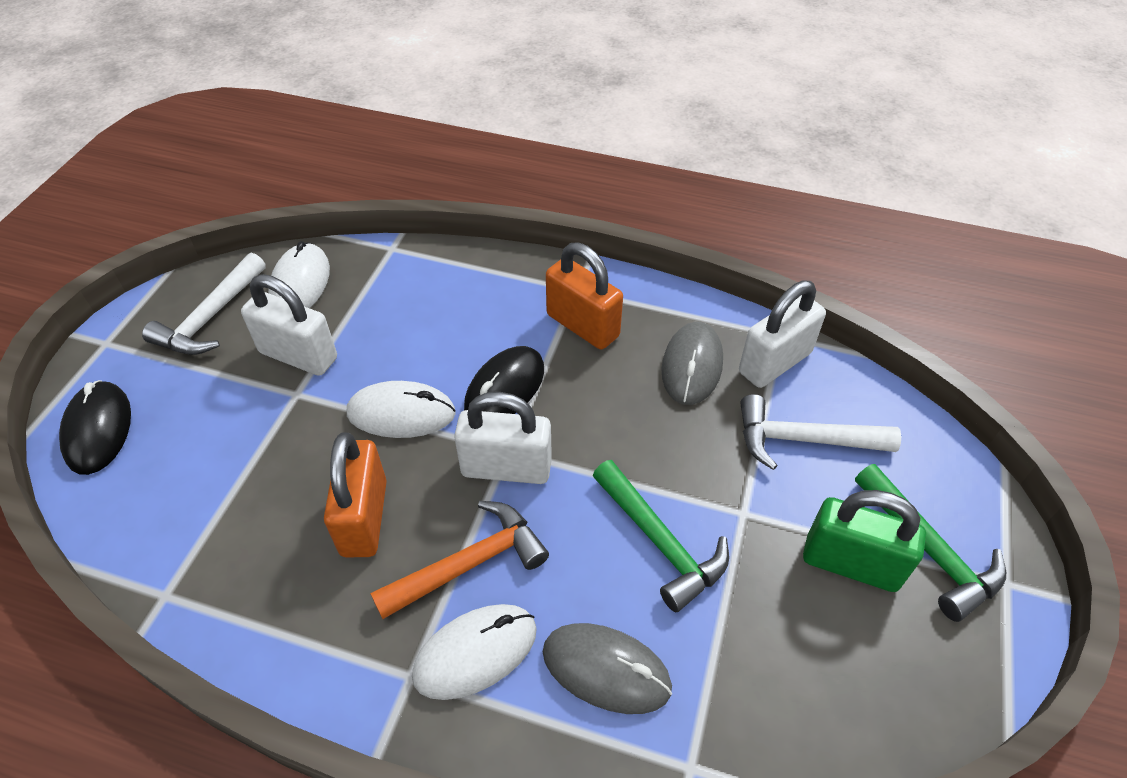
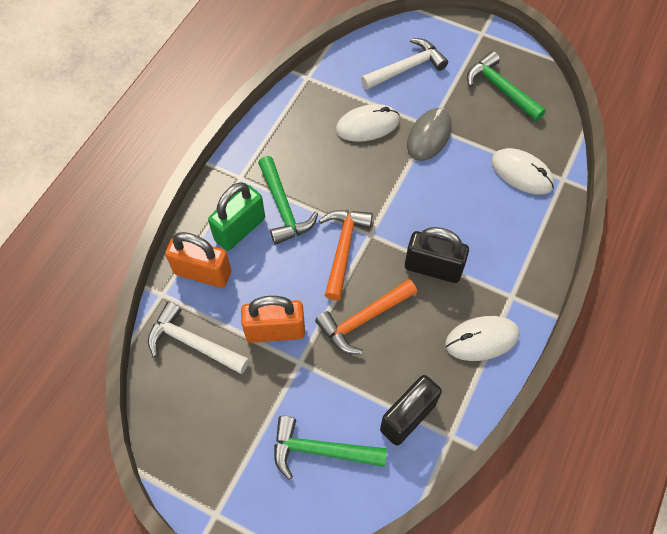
black mouse: [59,380,131,475] [464,346,544,414] = 2 -> none = 0
black padlock: none = 0 -> [380,375,442,445] [405,227,469,283] = 2
green hammer: [593,460,729,612] [855,464,1006,622] = 2 -> [258,156,318,245] [274,416,387,480] [467,51,546,121] = 3
grey mouse: [543,623,672,714] [662,322,723,405] = 2 -> [407,108,452,161] = 1
orange hammer: [370,501,549,619] = 1 -> [315,279,417,355] [319,210,373,300] = 2
white padlock: [241,274,337,376] [454,392,552,484] [739,280,826,388] = 3 -> none = 0

